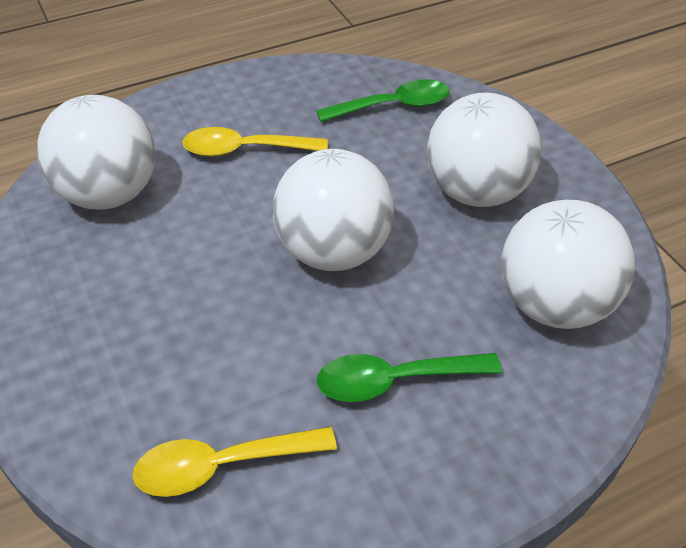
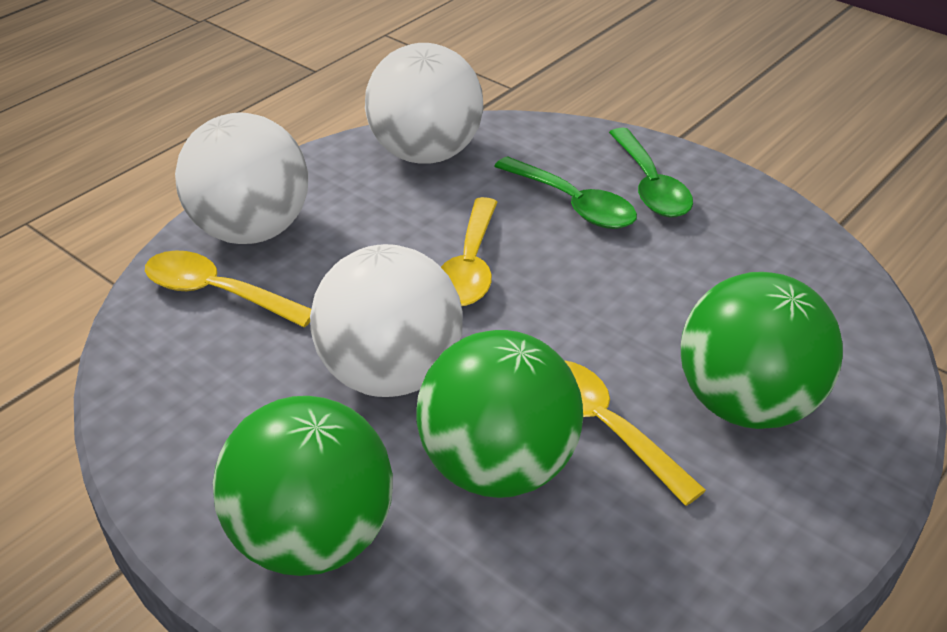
green ball: none = 0 -> [213,396,393,576] [416,330,583,498] [681,272,843,429] = 3
white ball: [37,95,155,209] [273,149,394,271] [427,92,542,207] [501,200,635,329] = 4 -> [175,112,308,244] [310,244,463,397] [365,43,484,164] = 3
yellow spoon: [132,427,337,497] [182,127,328,157] = 2 -> [145,250,311,327] [441,197,497,306] [564,360,706,506] = 3

